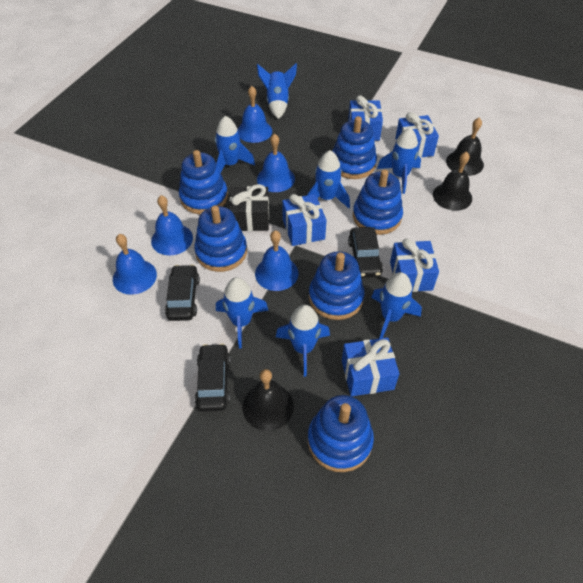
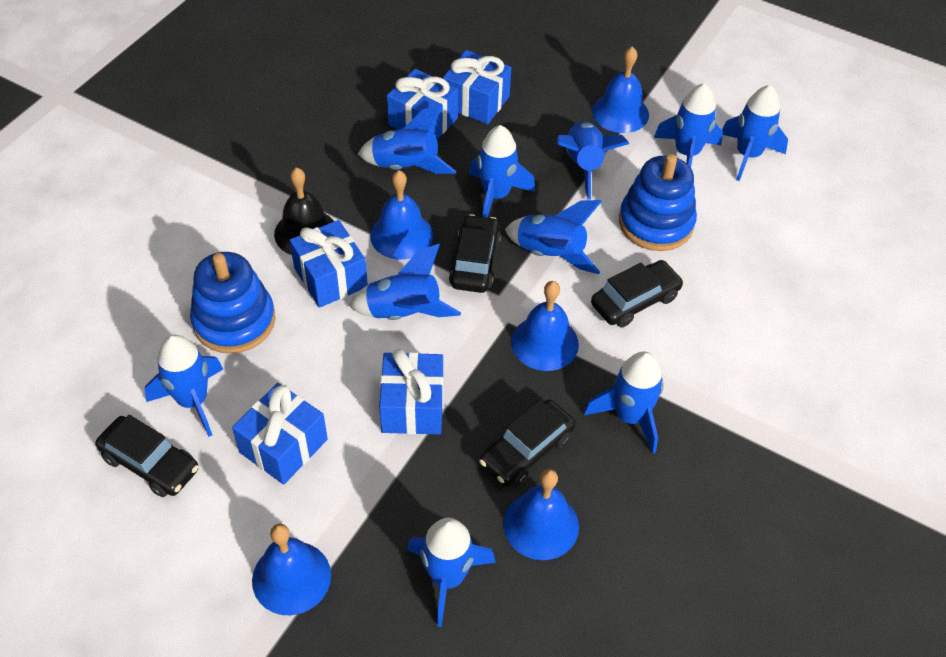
black bell: [243,369,294,431] [433,151,472,211] [446,118,484,176] = 3 -> [274,167,334,255] = 1
black car: [165,264,200,321] [195,343,231,412] [348,227,383,278] = 3 -> [95,415,199,497] [449,214,501,293] [479,400,576,486] [591,260,684,327] = 4
black gift: [229,184,269,231] = 1 -> none = 0
blue rocket: [215,116,255,173] [216,277,269,348] [257,64,297,119] [276,305,330,377] [307,150,350,208] [371,272,422,339] [377,128,421,194] = 7 -> [145,335,223,437] [349,244,461,320] [358,104,456,174] [407,518,496,627] [469,125,535,217] [505,200,602,274] [557,122,629,200] [584,352,664,454] [654,83,723,167] [722,85,788,181] = 10
blue stacking toy: [179,150,228,214] [194,205,247,272] [308,395,374,472] [309,251,364,320] [333,116,377,179] [353,169,403,235] = 6 -> [190,252,275,354] [619,154,697,251] = 2

